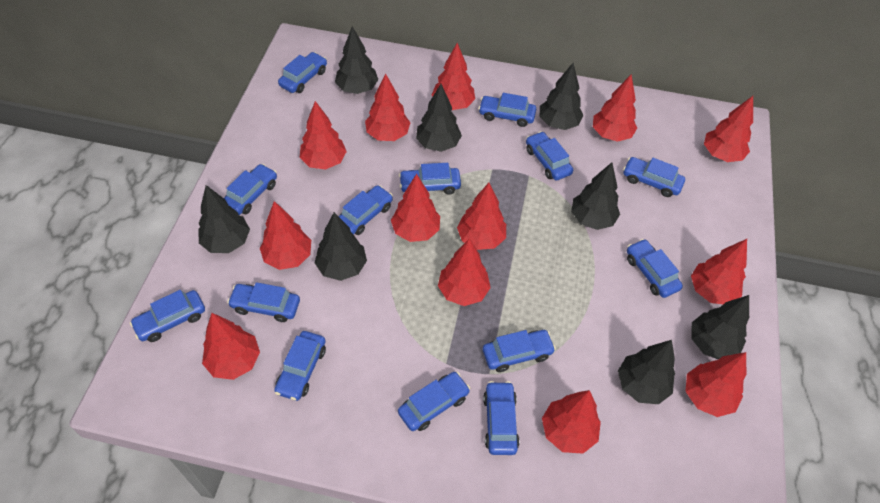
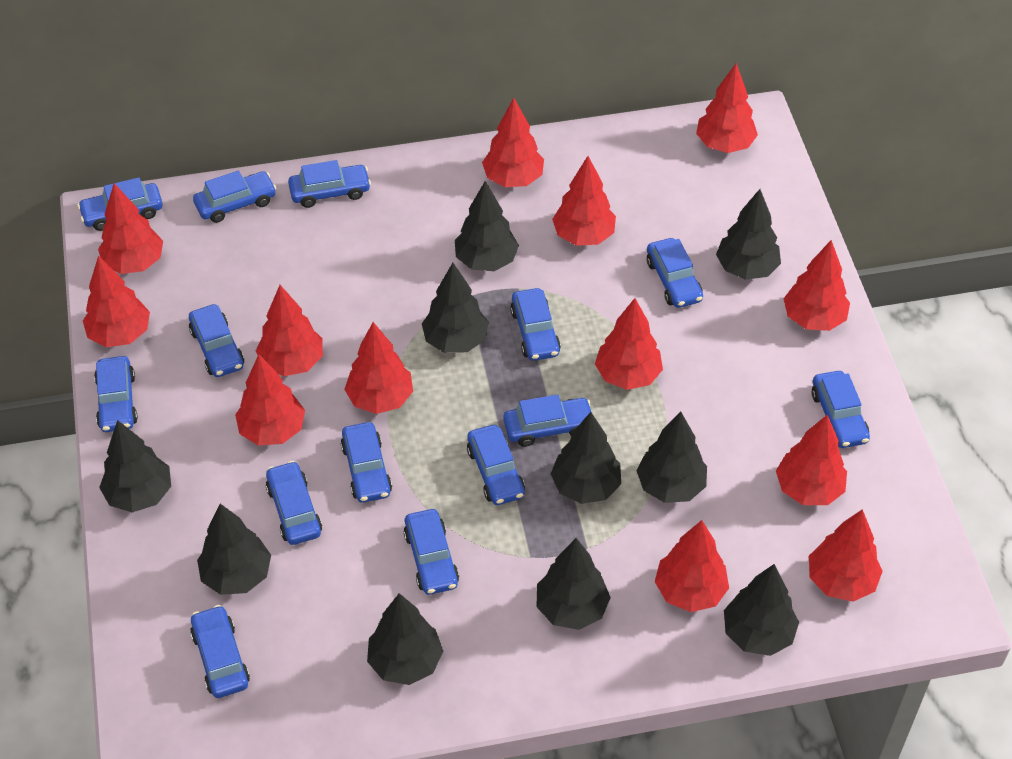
black tree: [199,185,250,253] [315,212,367,281] [335,26,378,94] [416,84,462,152] [540,63,584,130] [571,162,620,230] [618,340,675,404] [691,295,749,360] = 8 -> [99,420,171,512] [197,504,271,595] [367,593,443,685] [422,263,489,353] [455,181,519,271] [536,538,611,630] [551,412,621,504] [636,412,707,503] [716,189,781,280] [724,564,799,656] = 10

